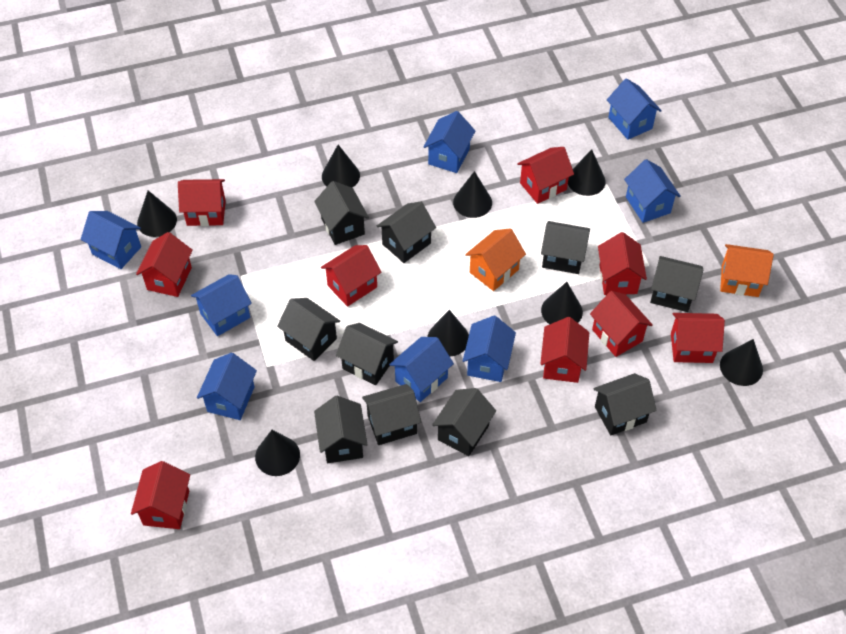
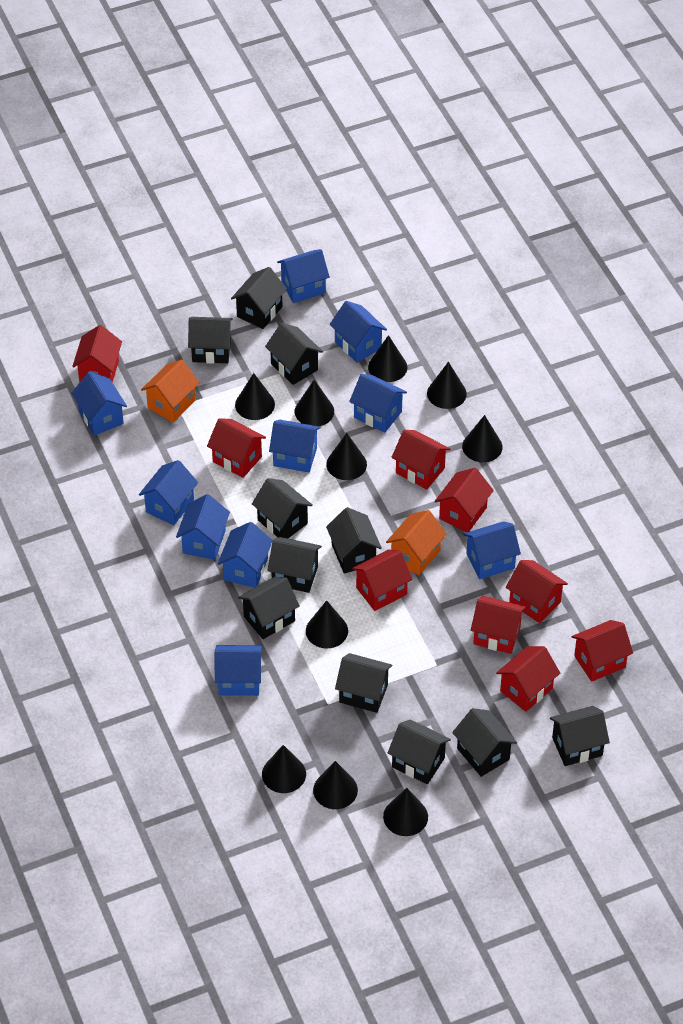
black cone: [137,190,177,237] [255,430,300,476] [322,145,360,188] [428,310,469,357] [453,171,492,218] [541,282,583,324] [568,149,606,196] [720,339,763,386] = 8 -> [235,373,275,420] [262,745,306,793] [295,380,334,426] [306,600,348,648] [313,761,358,809] [326,433,367,480] [368,335,407,382] [383,788,428,836] [427,362,467,409] [462,415,503,462] = 10
black house: [277,298,340,361] [314,181,369,245] [314,396,368,463] [336,323,398,385] [362,384,421,445] [377,202,436,263] [432,388,496,456] [541,221,590,274] [593,373,657,435] [650,256,703,312] = 10 -> [188,317,233,364] [231,267,287,329] [238,577,300,639] [252,478,313,538] [265,323,323,385] [267,537,322,593] [326,507,382,573] [335,653,392,713] [388,719,451,784] [452,708,517,777] [550,706,610,766] = 11
blue house: [81,211,141,269] [191,274,252,336] [197,353,257,420] [389,337,454,402] [424,111,475,173] [463,316,516,382] [607,78,662,140] [624,159,681,223] = 8 -> [71,372,127,436] [139,460,198,525] [176,494,230,560] [215,645,262,696] [217,522,273,588] [269,420,321,472] [277,249,330,303] [330,301,387,363] [349,374,407,433] [463,521,521,579] = 10

